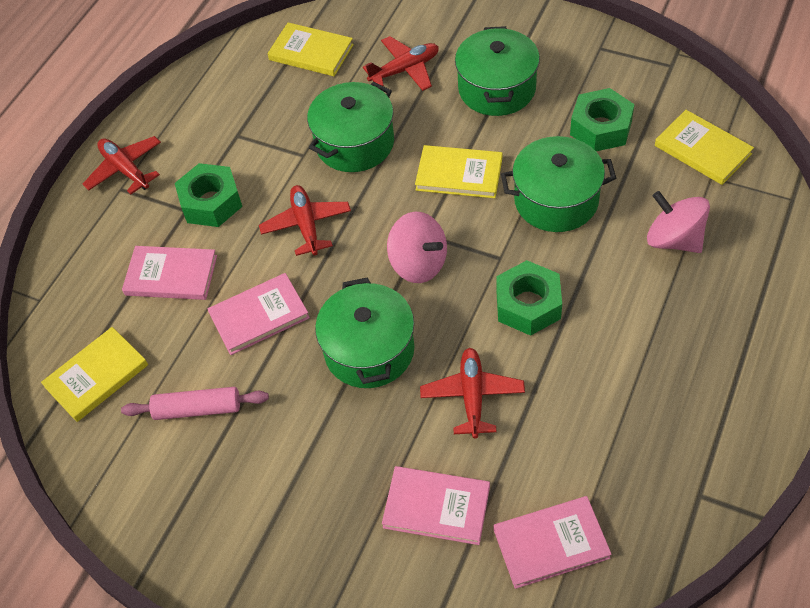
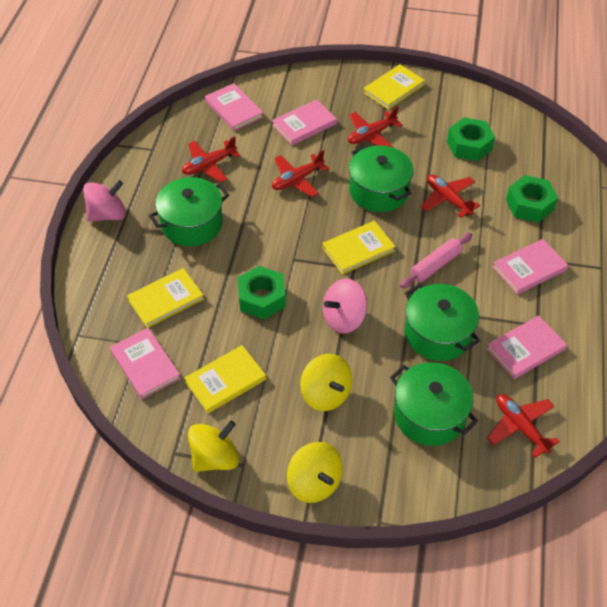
pink book: [122,246,217,300] [208,273,310,355] [382,466,490,545] [493,496,612,589] = 4 -> [110,328,181,399] [205,83,264,131] [272,99,337,145] [486,315,567,379] [493,239,568,295] = 5
red plane: [83,136,161,195] [259,185,351,256] [363,36,439,91] [420,348,525,438] = 4 -> [182,136,241,182] [272,150,329,197] [348,106,402,147] [421,174,480,218] [487,394,560,458] = 5
yellow spinning top: none = 0 -> [188,421,239,472] [287,442,343,503] [300,354,352,411] = 3

